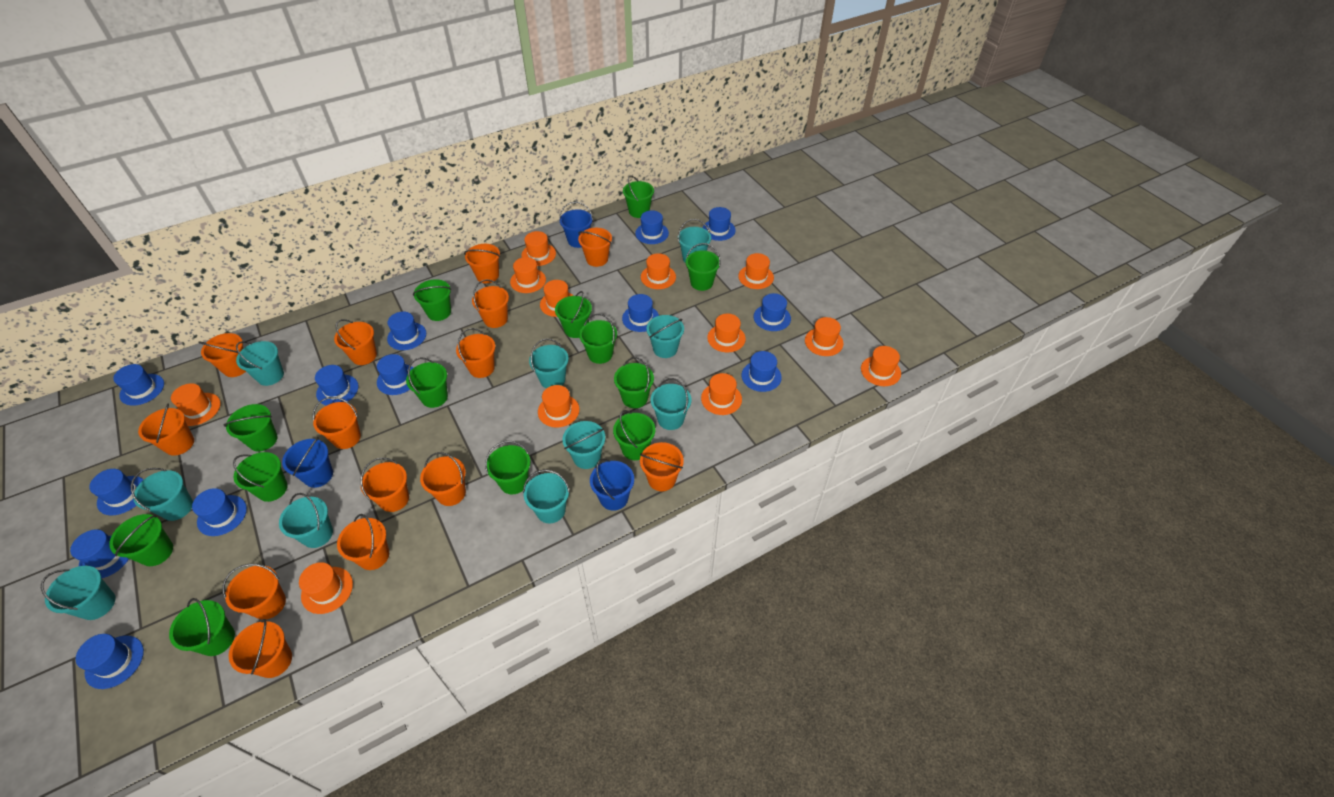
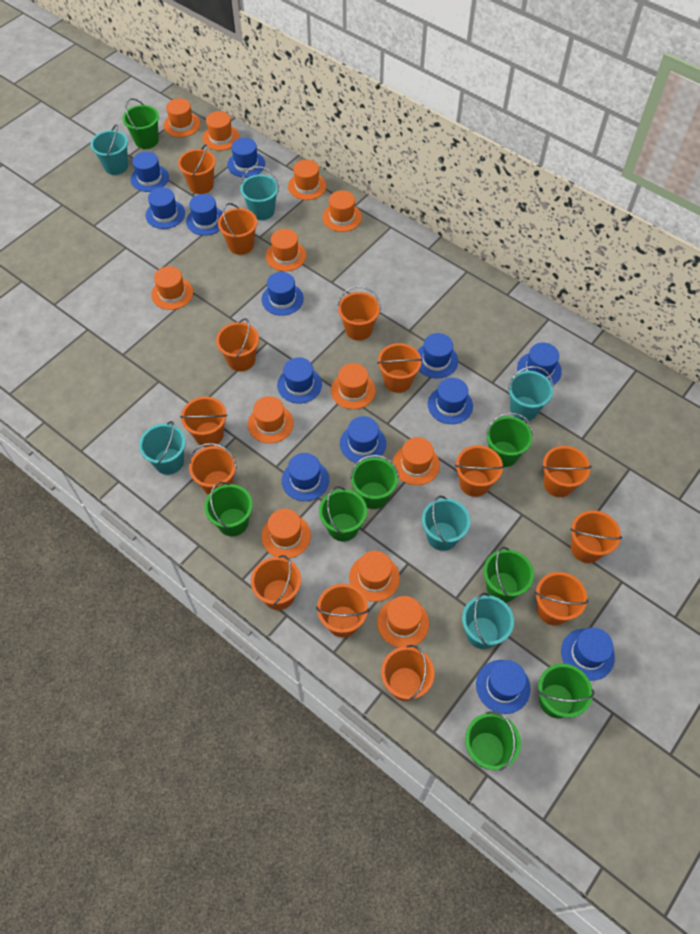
blue bucket: [282,437,333,488] [559,201,593,248] [590,458,634,511] = 3 -> none = 0
green bucket: [109,514,173,566] [169,598,235,656] [223,404,278,451] [233,452,288,502] [406,357,448,408] [413,279,451,321] [485,441,530,494] [555,291,592,338] [579,314,617,364] [613,410,655,460] [614,357,654,408] [623,175,654,218] [686,243,721,291] = 13 -> [123,98,159,149] [204,482,253,536] [319,486,367,542] [350,455,399,509] [465,711,521,771] [483,547,534,603] [485,412,533,467] [537,663,594,718] = 8
turquoise bucket: [41,566,116,620] [131,468,193,521] [236,341,284,386] [279,493,333,548] [523,469,570,523] [529,339,569,388] [563,421,605,469] [646,315,684,358] [650,378,691,430] [678,219,711,263] = 10 -> [91,124,128,175] [139,421,186,475] [240,167,279,220] [422,496,471,551] [462,593,514,649] [508,366,553,421] = 6

